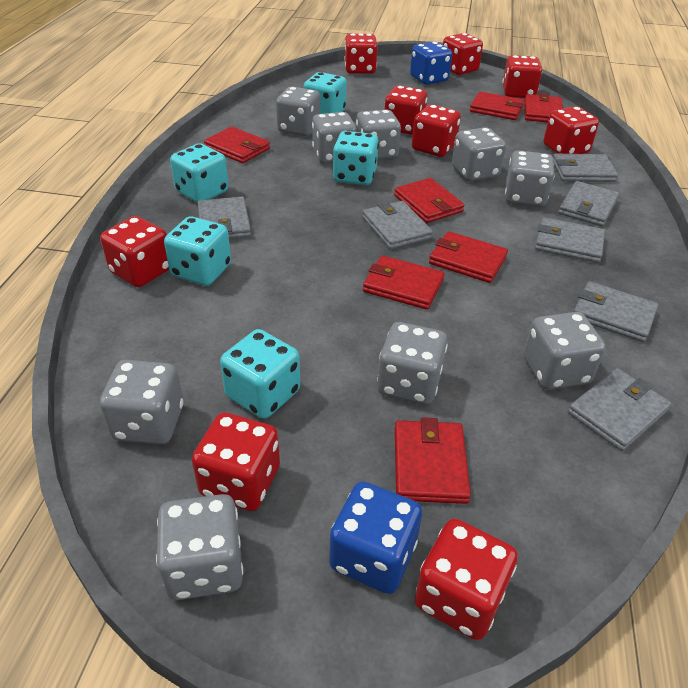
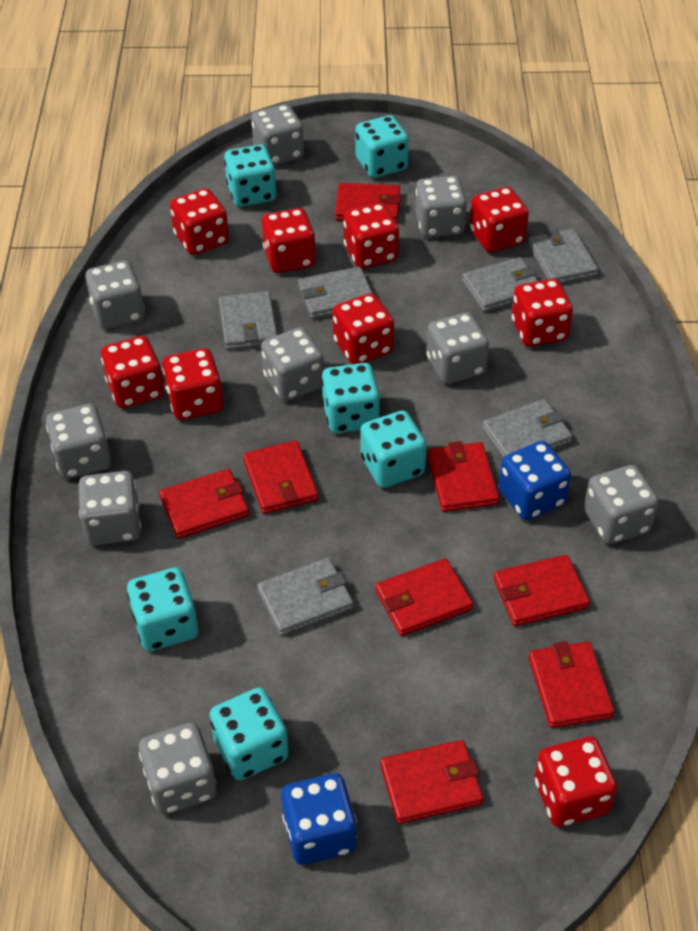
grey wallet: [197,197,251,239] [362,201,433,249] [535,217,605,263] [553,154,618,182] [558,181,619,226] [568,368,672,451] [574,281,658,342] = 7 -> [219,291,277,350] [257,558,354,636] [298,266,372,319] [462,257,538,312] [482,399,573,457] [528,228,598,283] = 6
red wallet: [204,127,270,163] [363,256,445,310] [394,178,464,223] [395,417,471,504] [429,231,508,283] [470,91,524,120] [524,93,563,122] = 7 -> [159,469,249,539] [243,440,318,514] [335,183,401,223] [375,558,473,636] [380,740,483,824] [427,441,499,512] [493,555,590,626] [528,641,614,728] = 8
turquoise dice: [164,216,231,286] [170,143,229,202] [220,329,300,419] [303,72,347,114] [333,131,379,185] = 5 -> [127,567,198,651] [210,688,289,780] [224,145,277,207] [321,363,380,433] [355,115,409,178] [361,411,426,488] = 6

